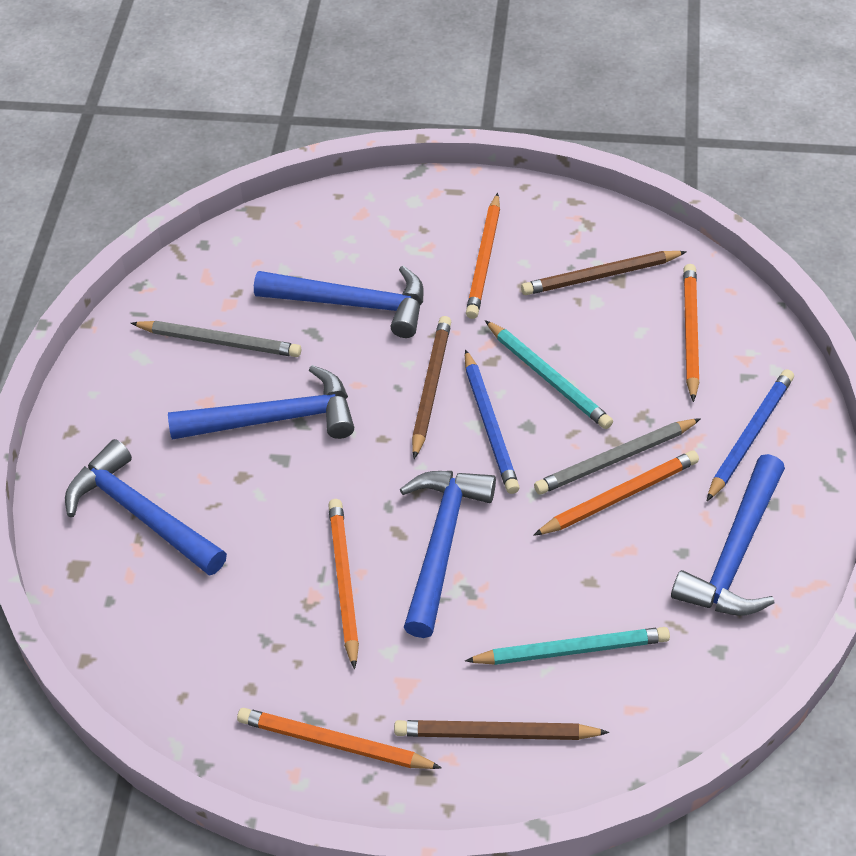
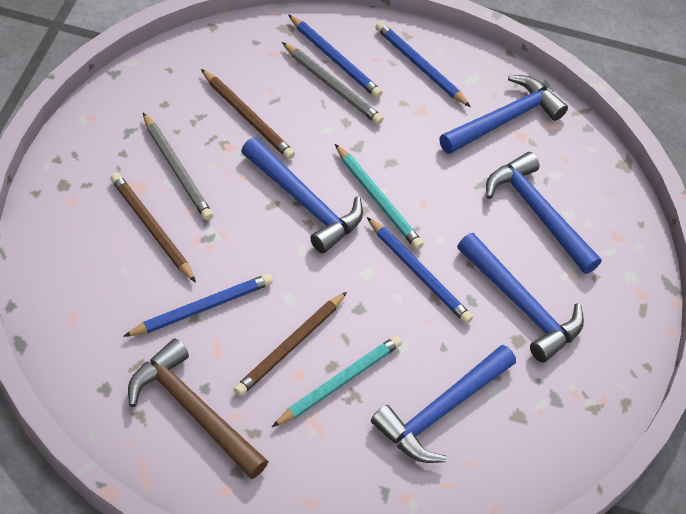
blue pencil: [465,349,520,494] [707,369,794,501] = 2 -> [123,274,273,337] [288,14,382,98] [367,217,473,324] [376,22,471,107] = 4
brown hammer: none = 0 -> [128,339,268,479] = 1
orange pencil: [237,708,442,769] [328,499,359,670] [466,193,500,319] [533,450,699,536] [683,264,699,402] = 5 -> none = 0

